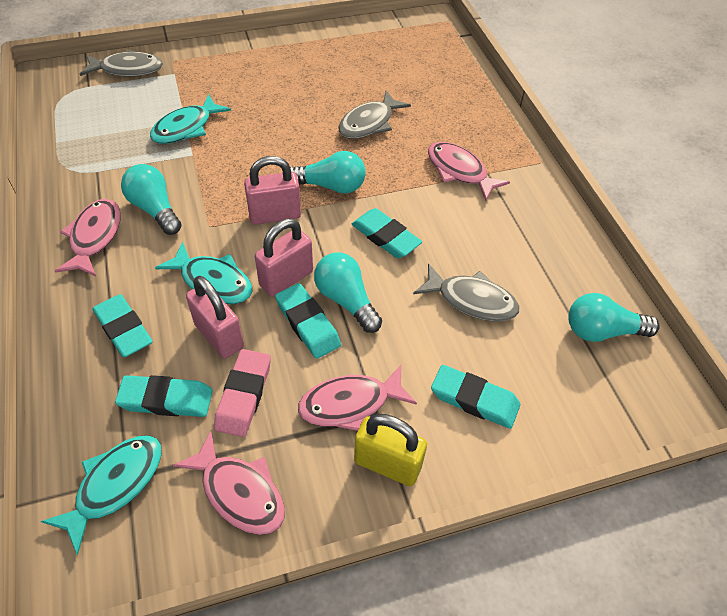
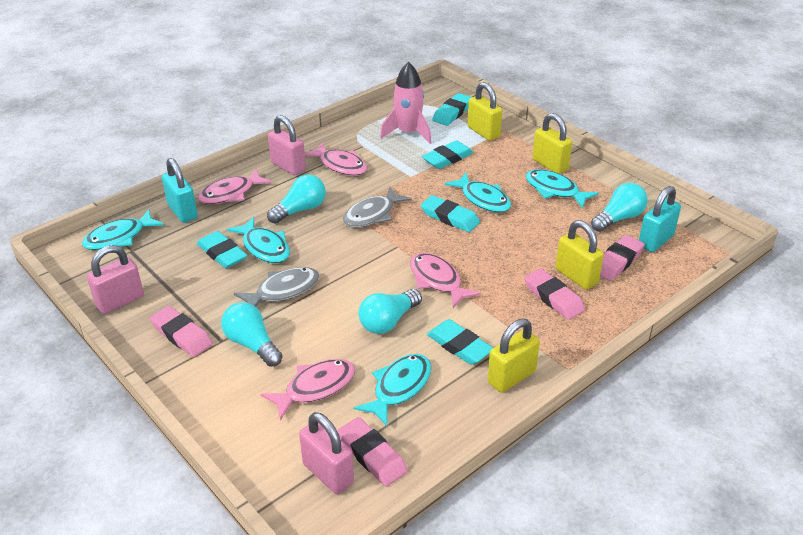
grey fish: [80,49,163,77] [338,91,411,139] [413,263,519,322] = 3 -> [234,267,319,307] [343,187,412,228] = 2
pink eraser: [214,349,271,437] = 1 -> [150,306,213,357] [337,417,408,487] [524,268,585,320] [600,235,645,281] = 4
pink rocket: none = 0 -> [380,62,431,144] = 1
turquoise fish: [41,435,162,555] [150,94,231,144] [155,241,253,304] = 3 -> [82,209,164,250] [227,217,290,263] [354,354,431,426] [444,173,511,212] [525,169,599,208] = 5
turquoise padlock: none = 0 -> [162,158,198,223] [639,186,681,252] = 2
yellow padlock: [354,414,427,486] = 1 -> [468,82,502,141] [488,319,540,393] [532,113,572,174] [555,220,604,290] = 4

